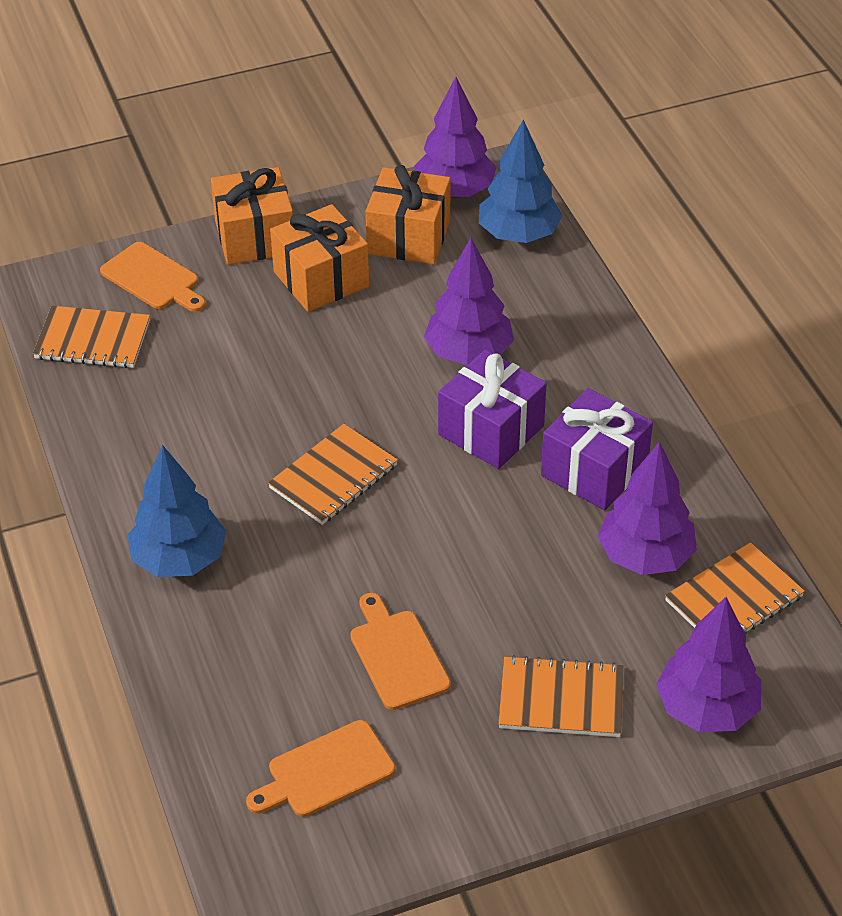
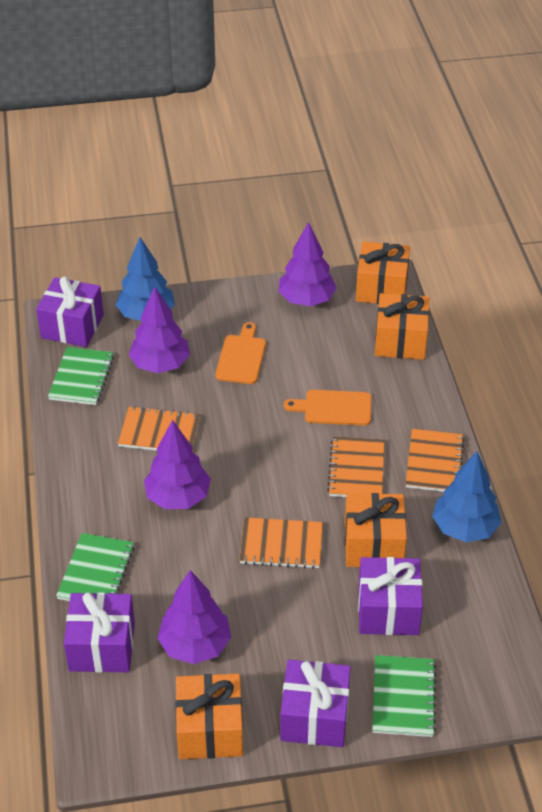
green notebook: none = 0 -> [48,347,114,405] [56,533,134,601] [372,655,436,737] = 3
orange cutting board: [100,242,206,312] [246,720,395,817] [350,593,451,710] = 3 -> [215,322,266,384] [284,390,371,426] = 2
orange gift: [211,167,293,265] [270,204,369,312] [366,165,451,264] = 3 -> [175,674,243,759] [345,493,407,567] [356,241,410,304] [375,293,429,360] = 4
purple gift: [438,349,547,469] [541,388,653,510] = 2 -> [36,276,104,347] [64,592,135,673] [280,659,351,747] [358,557,423,635] = 4

